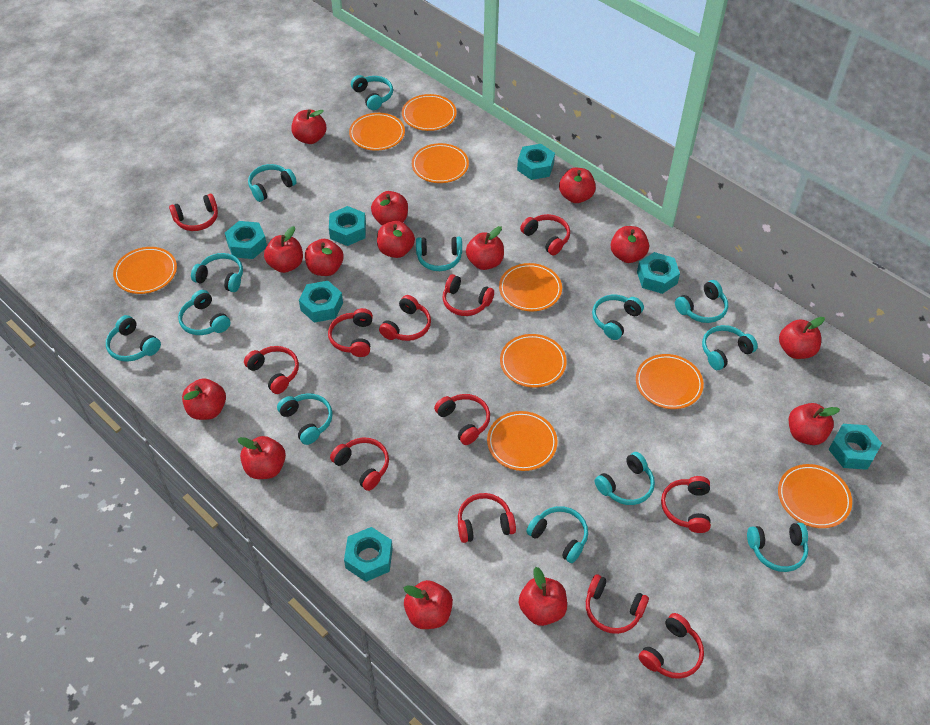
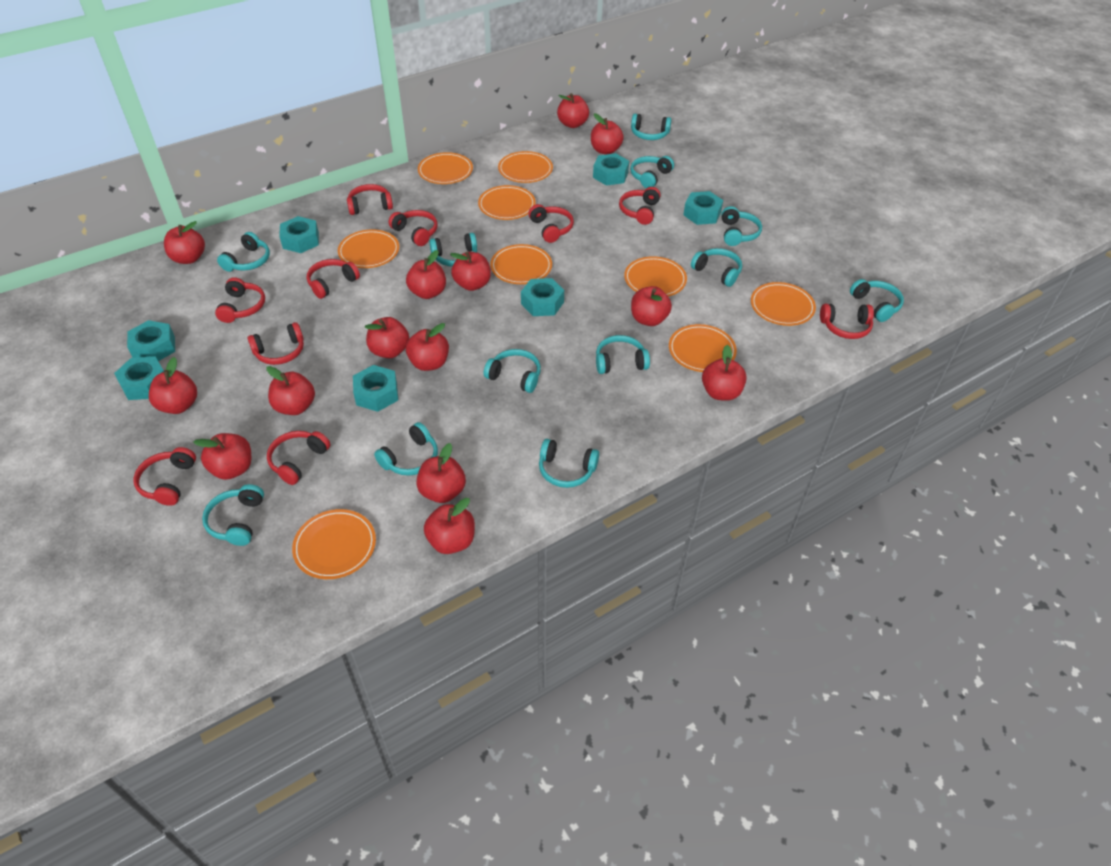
red headphones: [169,194,218,231] [244,346,299,394] [328,308,373,357] [330,437,389,491] [379,295,431,341] [434,394,490,445] [443,274,494,316] [458,493,516,543] [520,214,570,255] [586,574,649,634] [639,613,704,679] [661,476,711,533] = 12 -> [134,447,196,506] [215,277,265,323] [247,322,304,365] [267,431,331,485] [307,259,360,299] [347,184,393,215] [389,210,438,246] [528,204,574,243] [619,187,661,225] [820,304,874,339] = 10
turquoise headphones: [106,315,161,362] [178,290,230,335] [191,253,243,292] [248,164,297,202] [277,393,333,445] [351,75,393,110] [416,237,462,271] [526,506,588,563] [592,295,644,340] [595,452,655,505] [675,280,728,323] [702,325,758,370] [747,523,808,572] = 13 -> [202,484,264,546] [217,232,270,272] [374,422,438,476] [429,233,477,267] [484,349,541,393] [539,439,599,488] [596,335,650,374] [630,156,674,188] [631,114,671,140] [691,248,742,287] [721,206,762,246] [850,279,904,322] = 12

